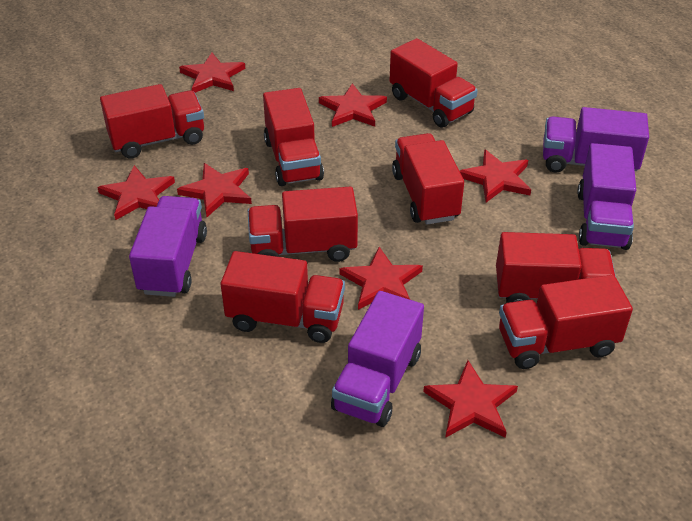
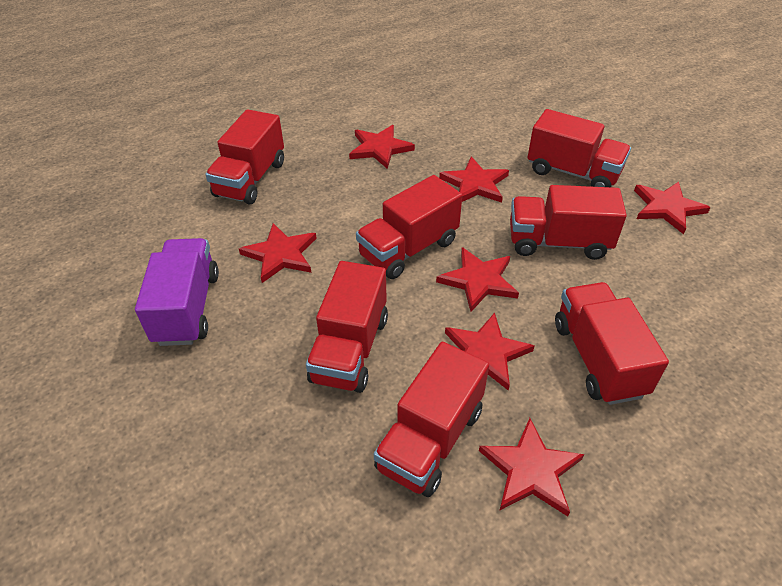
purple truck: [129,196,207,297] [331,291,424,427] [543,107,649,172] [577,143,636,250] = 4 -> [135,238,219,346] = 1
red truck: [100,84,204,159] [221,251,345,343] [248,187,358,262] [263,88,324,186] [389,38,478,128] [392,133,464,224] [496,232,616,303] [499,275,633,369] = 8 -> [205,109,284,204] [306,261,388,393] [356,175,462,279] [374,342,489,497] [510,185,627,260] [527,109,631,187] [555,282,669,405] = 7

